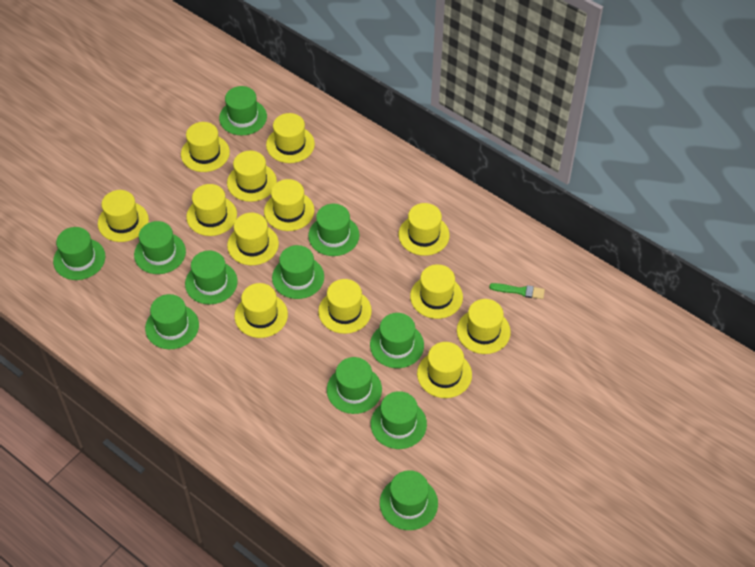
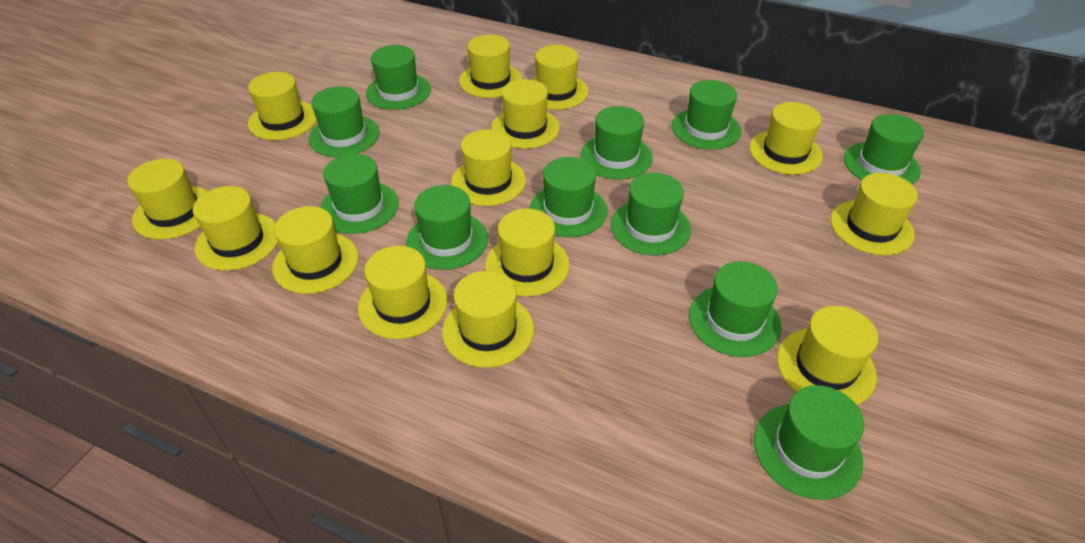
green brush: [489,283,545,299] = 1 -> none = 0
yellow hat: [98,190,149,242] [181,122,230,172] [186,184,237,236] [227,150,277,202] [227,213,279,265] [235,283,288,338] [264,179,314,231] [266,113,315,163] [318,279,372,334] [399,203,450,256] [410,264,463,319] [417,342,472,398] [457,299,511,354] = 13 -> [127,159,208,239] [193,186,278,271] [248,72,317,140] [272,206,359,294] [358,246,448,339] [442,271,534,368] [451,129,526,206] [459,35,522,98] [485,209,570,297] [491,79,560,149] [531,45,589,110] [749,102,823,175] [777,306,878,405] [830,173,918,256] = 14

